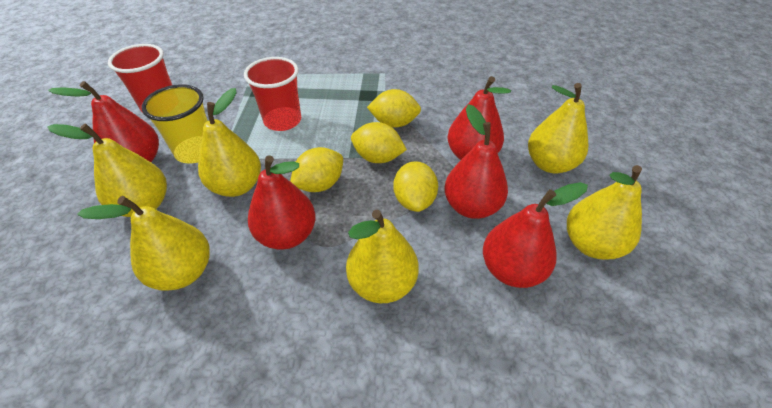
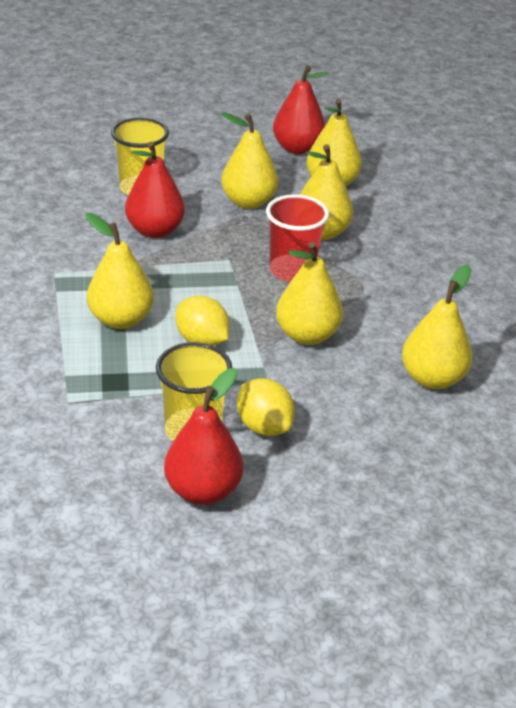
red cup: [108,44,172,113] [244,57,301,131] = 2 -> [266,194,329,282] = 1
red pear: [48,81,159,162] [248,155,316,250] [444,104,508,219] [448,76,511,160] [483,182,588,288] = 5 -> [125,142,185,238] [164,368,243,505] [273,66,329,154] = 3
yellow cup: [142,84,208,163] = 1 -> [111,118,169,195] [156,342,232,441] = 2
yellow lemon: [290,147,343,192] [351,122,407,163] [367,89,421,128] [393,161,438,212] = 4 -> [176,296,230,346] [237,378,295,436] = 2

